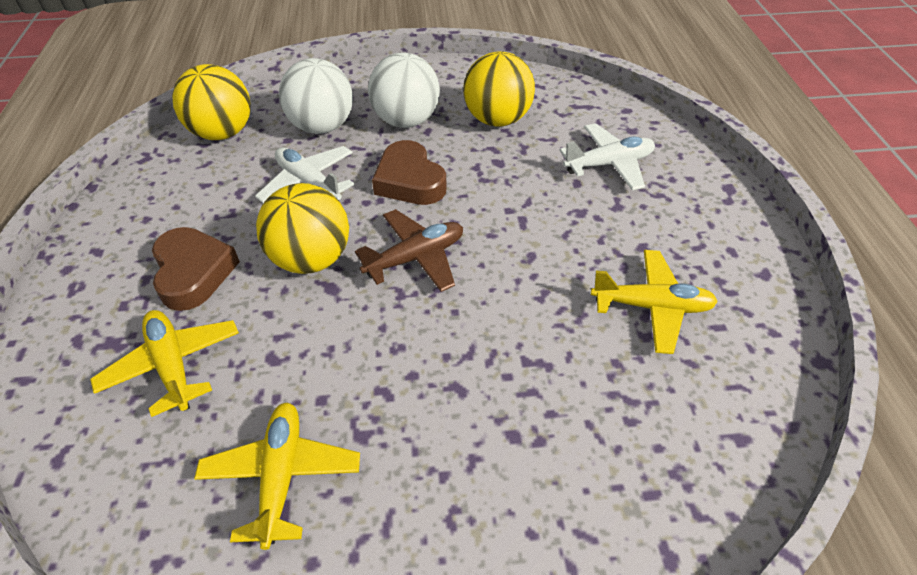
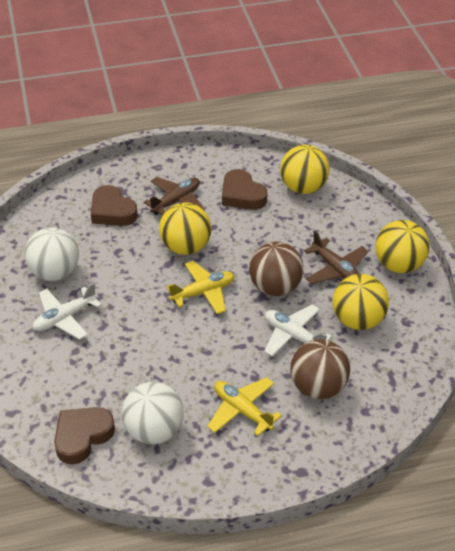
brown ball: none = 0 -> [249,242,303,296] [290,339,350,399] = 2
brown heart: [152,227,240,311] [372,140,447,205] = 2 -> [54,407,115,464] [91,185,138,226] [222,169,267,210] = 3
brown plane: [355,209,463,292] = 1 -> [144,177,205,216] [304,231,369,284] = 2
yellow ball: [172,64,251,140] [256,183,349,274] [463,51,535,127] = 3 -> [159,203,211,255] [280,145,329,194] [332,274,389,330] [375,220,429,273] = 4
yellow plane: [90,310,239,417] [194,402,360,550] [591,250,718,354] = 3 -> [166,261,235,314] [207,377,282,436] = 2

